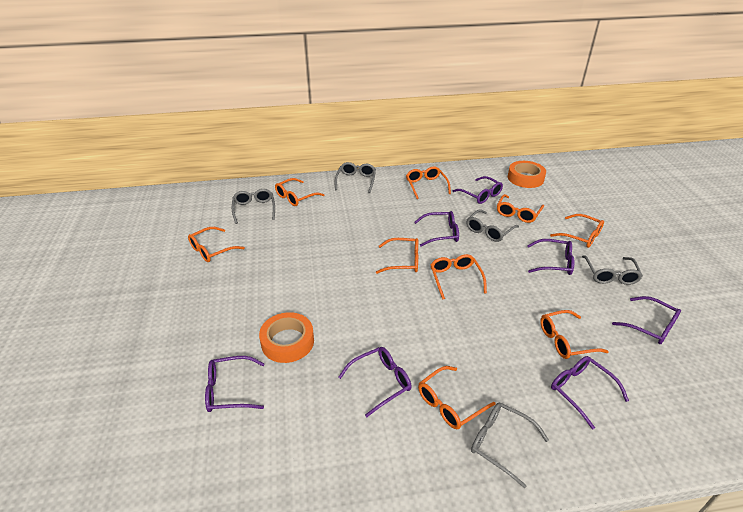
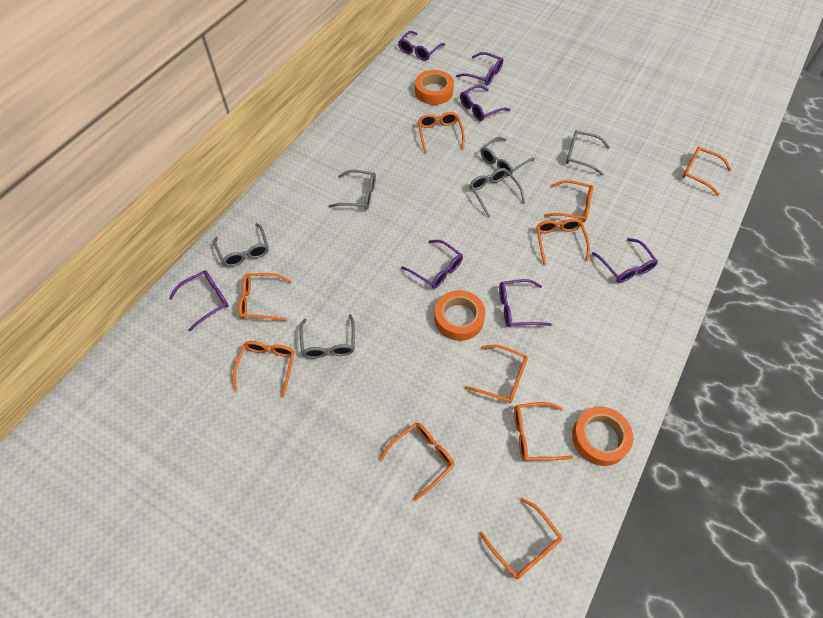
grey glasses: [232,189,275,224] [335,162,376,193] [466,209,519,242] [471,403,549,488] [582,255,643,285] = 5 -> [214,223,269,267] [300,314,355,359] [329,170,376,210] [470,168,525,218] [481,137,535,176] [566,130,610,175] = 6
orange glasses: [188,227,245,262] [275,178,324,206] [376,238,418,274] [406,166,451,199] [418,366,495,429] [430,254,487,300] [497,194,544,223] [540,310,609,359] [550,214,604,248] = 9 -> [233,341,295,398] [239,273,292,321] [380,423,455,501] [418,112,465,153] [465,344,528,403] [479,498,562,579] [514,402,573,461] [536,219,590,265] [544,180,593,222] [682,147,731,196] = 10
orange tape: [259,312,314,363] [508,161,546,188] = 2 -> [415,70,454,105] [434,290,485,341] [572,406,633,466] = 3

